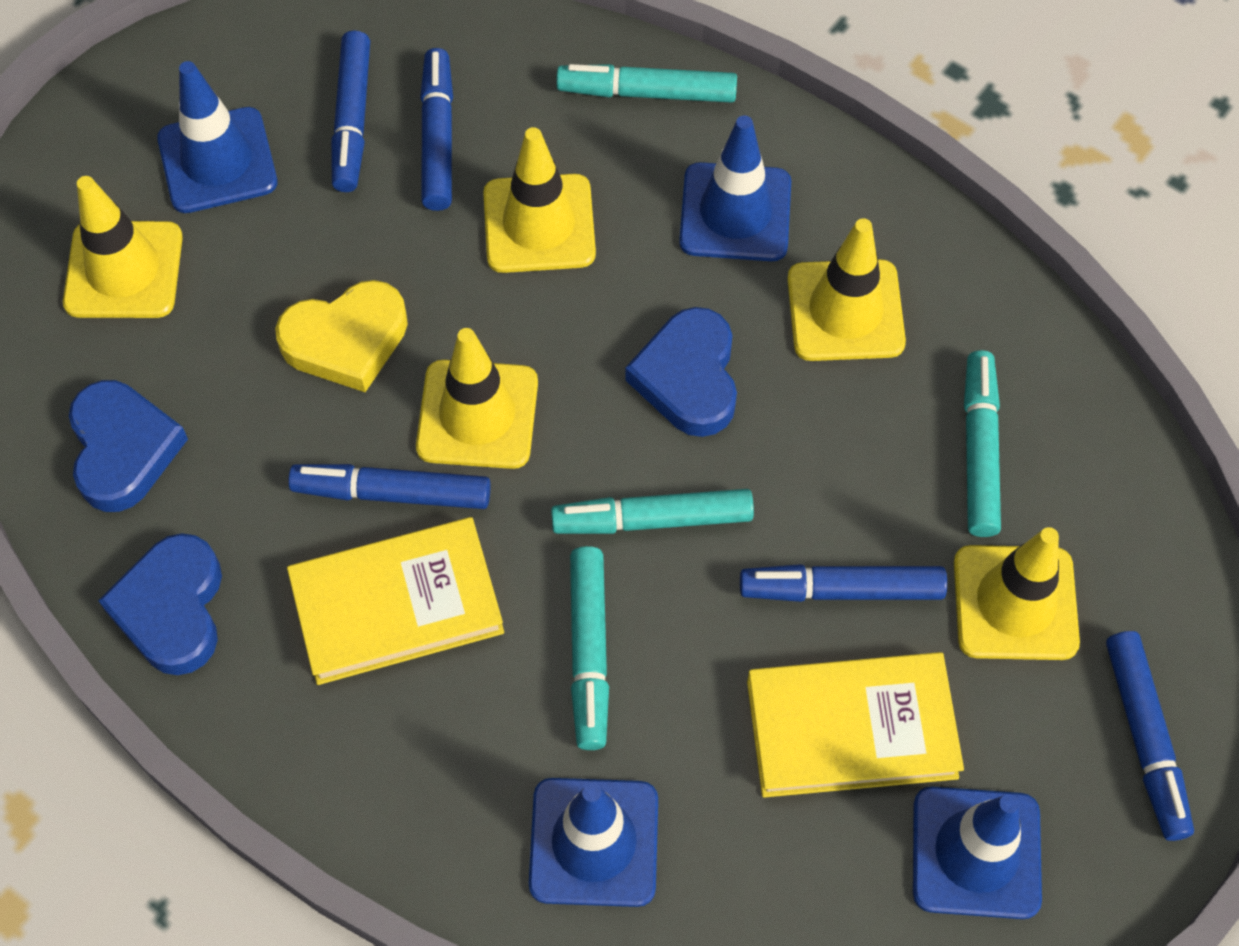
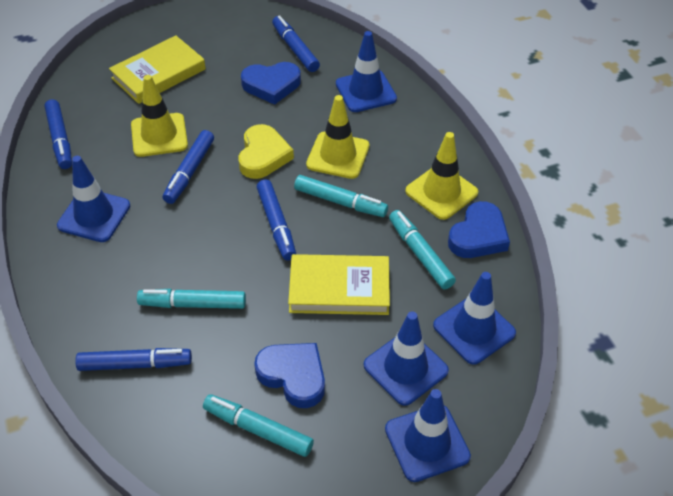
blue traffic cone: [157,61,278,213] [529,778,658,907] [679,115,791,261] [913,786,1042,919] = 4 -> [57,156,130,242] [336,31,397,112] [364,311,449,406] [385,389,471,482] [433,272,516,365] = 5
yellow traffic cone: [63,176,183,318] [416,328,538,469] [483,127,596,273] [787,218,906,361] [954,527,1080,660] = 5 -> [131,75,188,157] [306,95,370,179] [405,132,478,220] = 3

